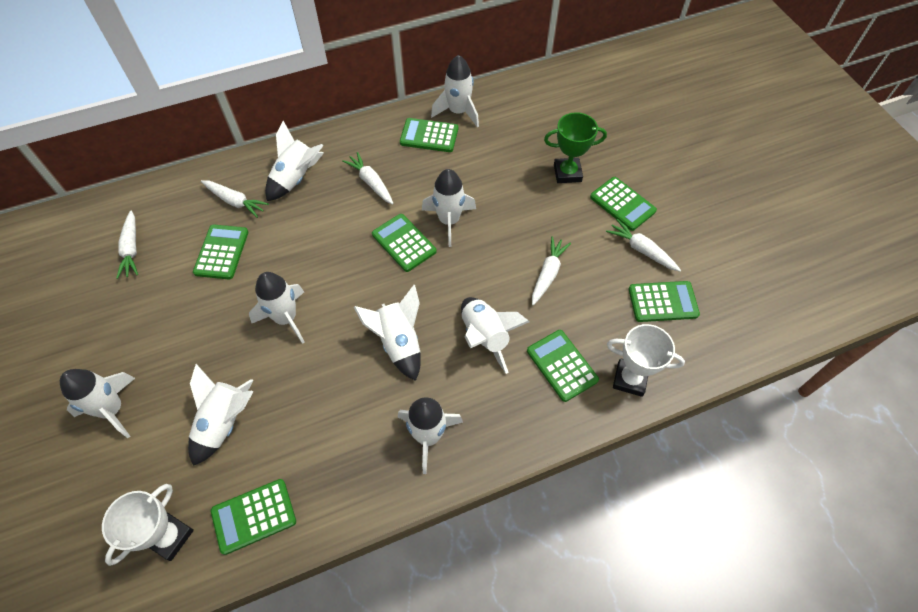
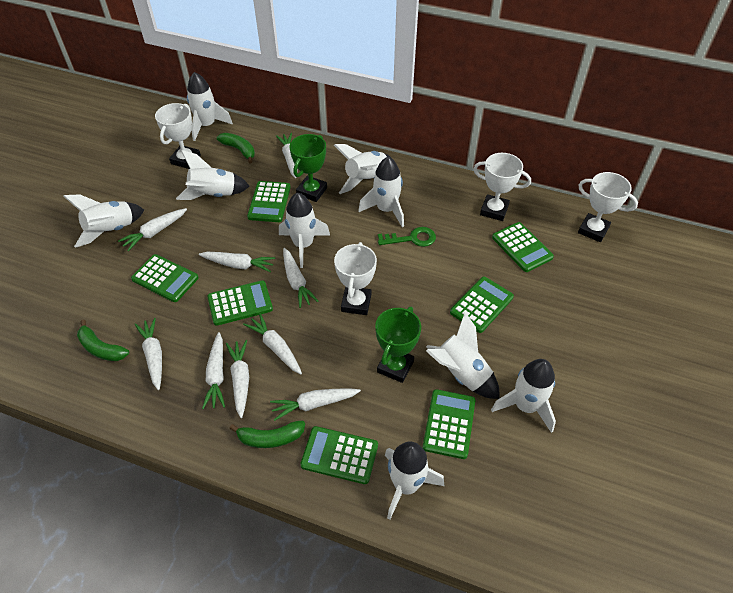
green banana: none = 0 -> [77,319,129,361] [217,133,255,163] [229,421,305,448] = 3
green key: none = 0 -> [378,227,436,247] = 1
green trophy: [544,112,607,183] = 1 -> [290,134,327,202] [375,307,421,383] = 2
white carrot: [116,210,138,279] [201,180,269,218] [342,152,394,205] [532,236,571,305] [606,219,681,272] = 5 -> [118,208,187,251] [134,318,162,390] [199,252,275,272] [202,332,225,409] [226,340,249,418] [243,313,302,374] [270,388,361,421] [276,133,298,178] [283,248,319,308] = 9
white trophy: [102,484,194,566] [607,324,685,397] = 2 -> [155,103,201,169] [334,242,377,315] [473,153,531,221] [578,172,638,242] = 4

